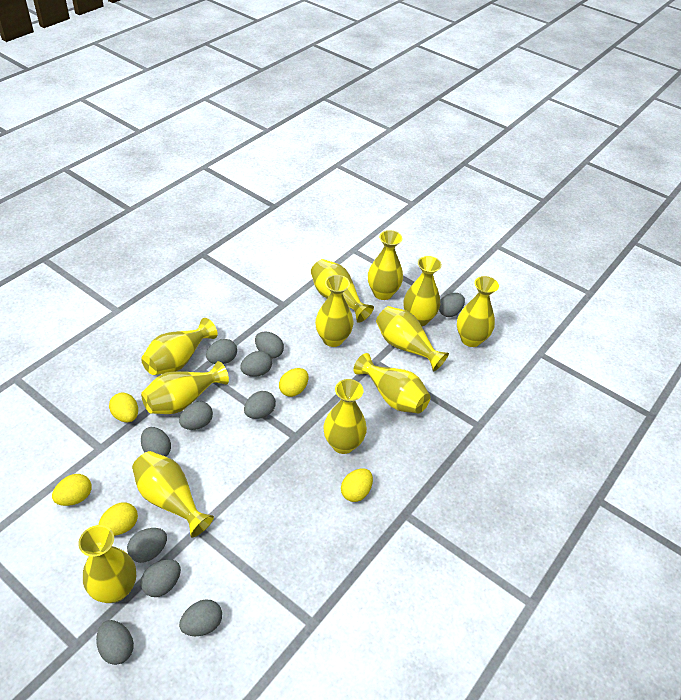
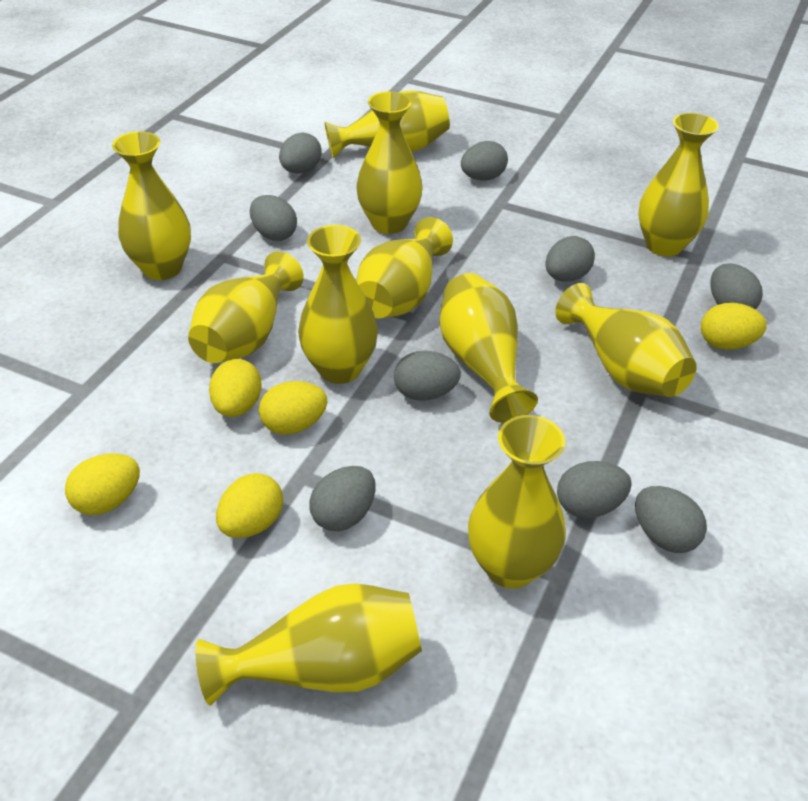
grey egg: [96,620,134,665] [127,528,167,563] [141,427,171,456] [141,559,181,597] [179,401,213,430] [179,599,222,636] [206,339,237,364] [240,351,272,377] [244,391,276,419] [255,332,284,359] [439,293,465,317] = 11 -> [250,195,297,241] [279,133,322,173] [309,466,376,531] [394,351,461,401] [461,141,508,180] [545,236,595,282] [557,461,632,518] [635,486,707,553] [710,263,763,309] = 9
yellow vase: [78,525,136,603] [132,451,214,538] [141,318,218,375] [141,361,229,414] [311,259,374,323] [315,275,353,347] [323,379,367,454] [354,353,430,413] [368,230,403,300] [376,306,449,371] [404,256,442,326] [457,276,499,347] = 12 -> [112,131,191,280] [188,251,304,363] [195,583,422,706] [298,225,378,384] [324,90,450,159] [356,91,423,234] [356,217,453,318] [440,273,538,422] [468,415,566,589] [555,283,697,397] [638,112,719,256] = 11

